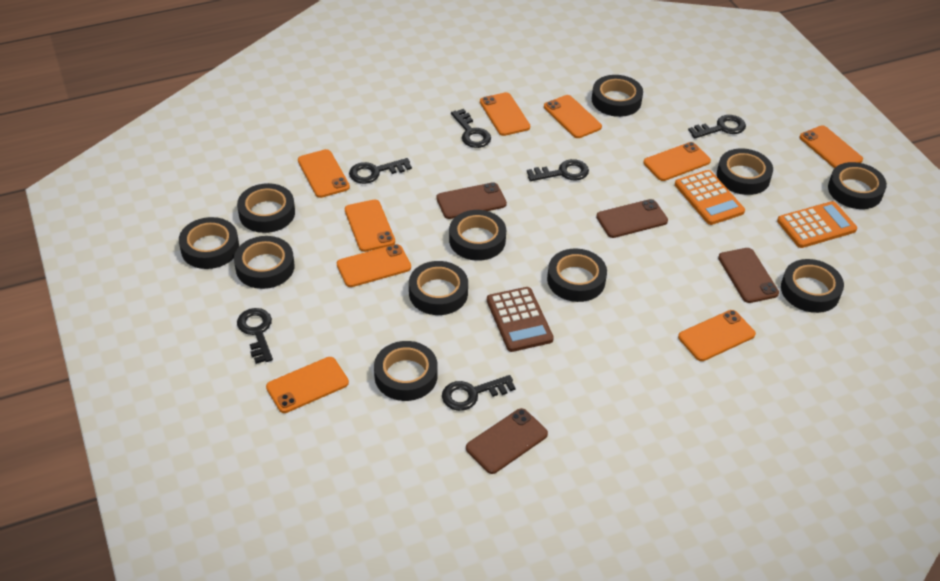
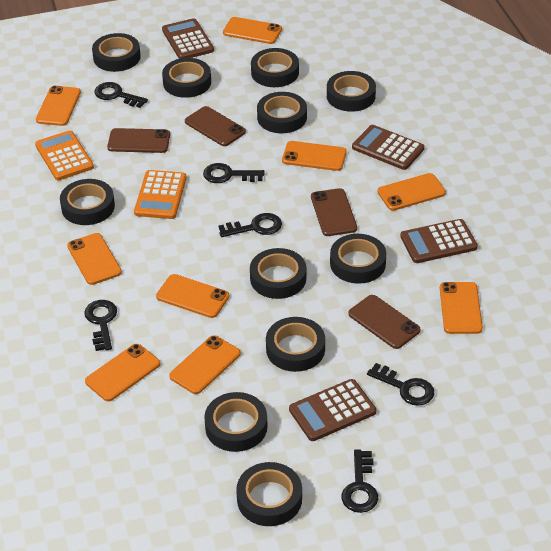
brown calculator: [487,287,554,352] = 1 -> [162,18,214,59] [289,379,376,441] [352,125,424,170] [400,219,478,263] = 4

